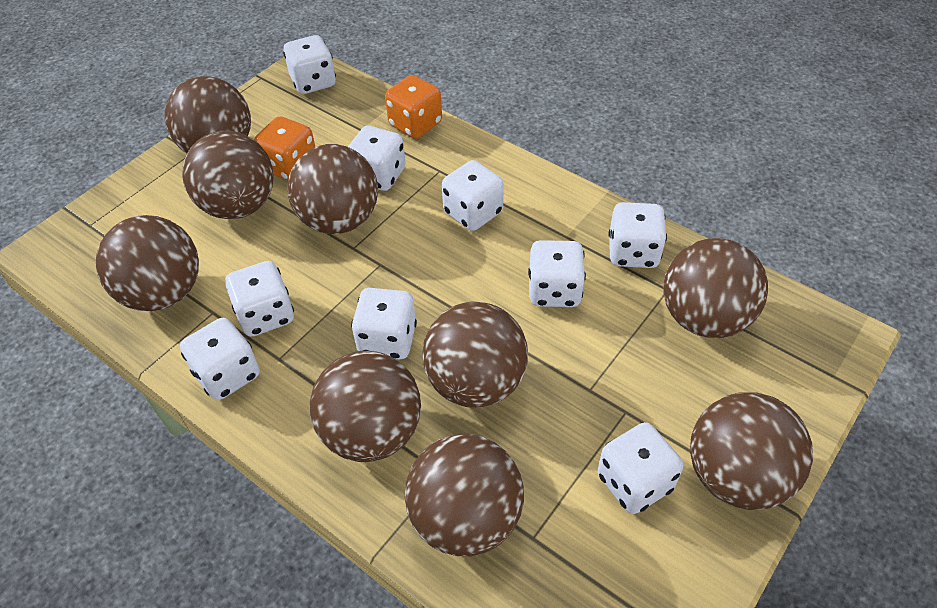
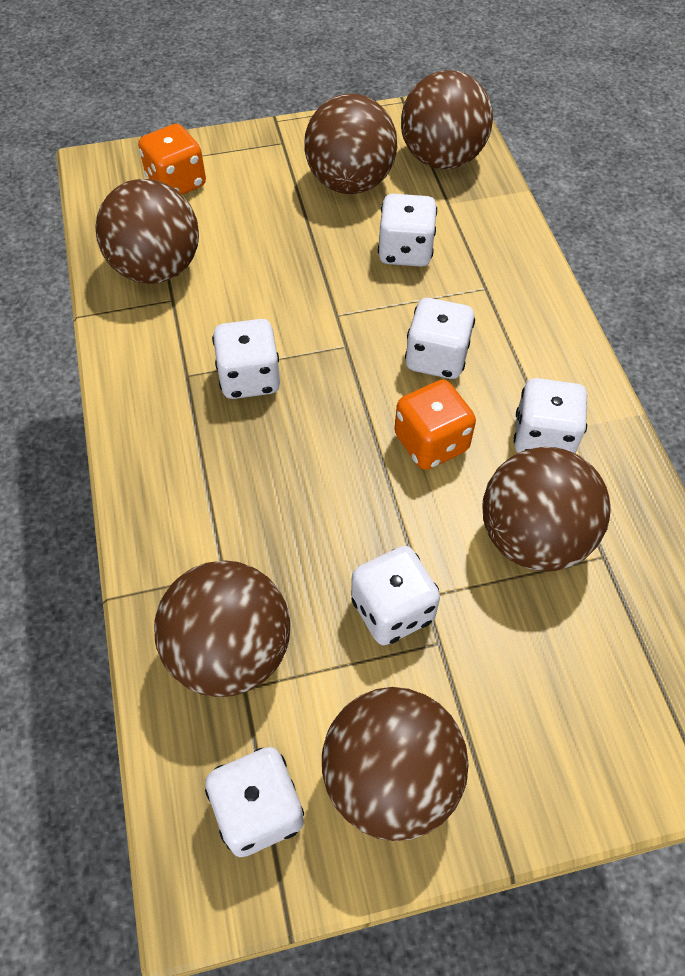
brown ball: [96,215,199,311] [164,76,251,153] [182,131,274,219] [287,144,378,234] [310,351,421,462] [405,434,524,556] [422,301,528,408] [663,238,768,338] [690,392,813,510] = 9 -> [95,179,199,284] [154,560,290,697] [304,94,397,194] [322,687,469,841] [401,70,493,169] [482,447,611,571] = 6
white dice: [180,318,260,400] [225,261,294,337] [283,35,336,94] [348,126,406,191] [351,288,417,359] [442,160,504,231] [528,240,586,307] [598,422,683,514] [608,202,667,268] = 9 -> [205,747,304,857] [212,319,280,399] [351,546,440,645] [378,194,437,267] [405,298,475,379] [513,378,587,454] = 6

